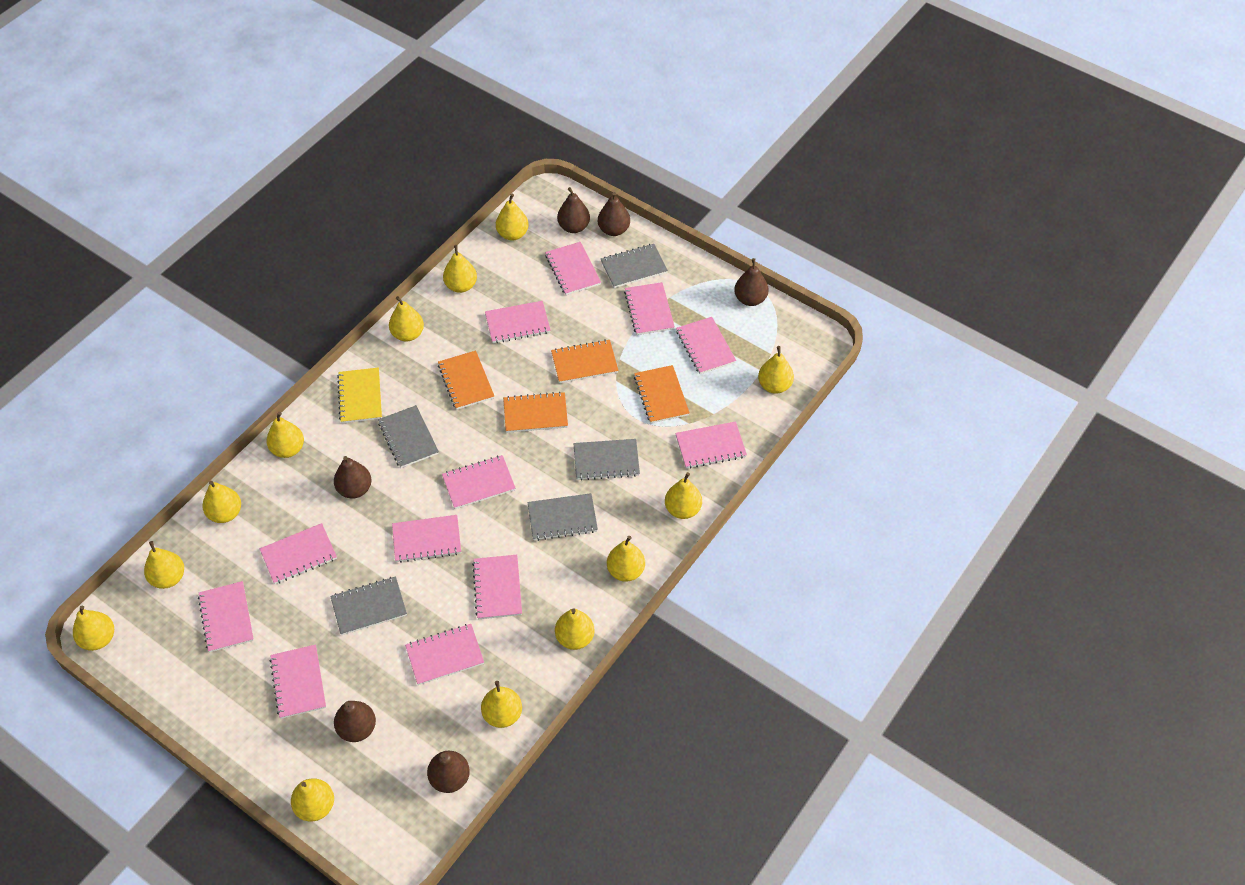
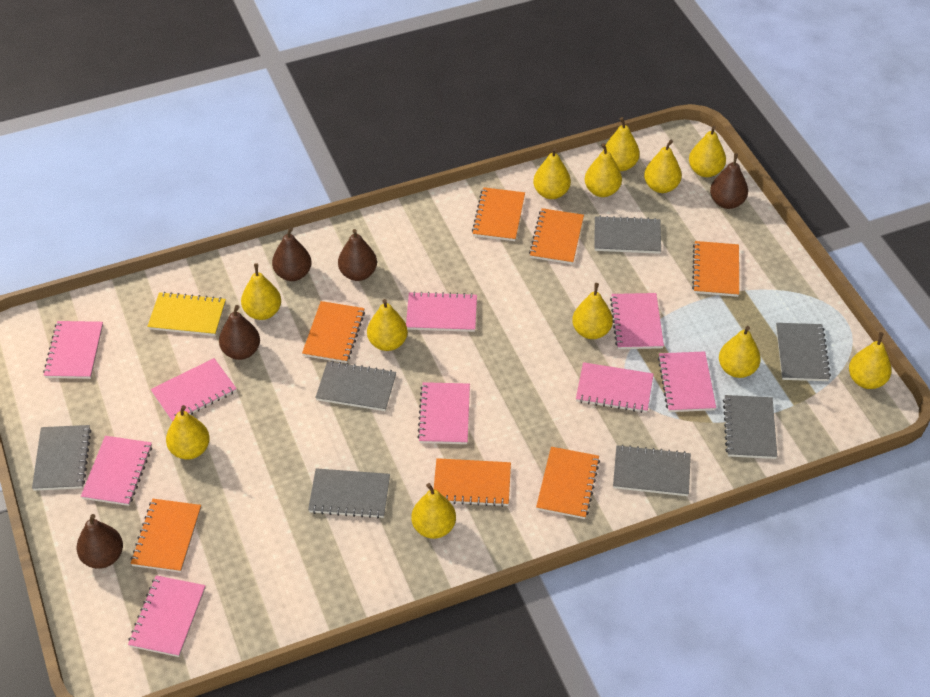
brown pear: [334,456,371,499] [334,701,376,742] [427,751,470,793] [557,187,590,233] [598,192,630,236] [734,258,769,306] = 6 -> [77,514,123,569] [219,305,260,360] [272,227,312,281] [338,229,377,281] [710,153,748,209] = 5
grey notebook: [330,576,407,635] [378,405,439,468] [527,493,598,541] [573,439,640,480] [601,244,668,288] = 5 -> [32,425,91,491] [308,468,390,519] [315,361,396,411] [594,216,661,254] [613,445,691,496] [723,395,777,459] [776,323,831,381] = 7
orange notebook: [438,351,494,410] [503,392,568,433] [551,340,619,383] [634,365,690,423] = 4 -> [131,499,201,572] [302,301,365,363] [434,458,511,507] [472,187,525,241] [529,208,584,264] [536,447,600,519] [692,241,739,297] = 7
pink notebook: [198,581,254,652] [260,523,337,584] [270,644,326,719] [392,515,461,563] [405,624,484,685] [442,455,515,509] [472,555,522,619] [485,301,551,343] [545,242,601,295] [624,282,675,335] [675,421,747,469] [676,317,736,374] = 12 -> [43,321,103,379] [81,436,152,506] [128,575,206,657] [151,358,237,422] [406,291,477,332] [417,382,470,444] [576,362,654,413] [610,293,664,349] [658,351,716,412] = 9
yellow pear: [73,605,114,651] [144,541,184,589] [202,481,241,523] [267,412,304,458] [291,778,334,821] [389,296,424,342] [443,245,477,293] [481,681,522,728] [496,194,529,241] [555,608,595,650] [607,536,645,582] [665,472,702,519] [758,346,794,394] = 13 -> [166,405,210,460] [241,263,281,320] [367,299,408,351] [411,483,456,539] [533,147,571,199] [572,283,613,339] [585,143,622,197] [603,117,640,171] [644,140,682,193] [689,126,726,177] [719,326,761,378] [849,332,892,389] = 12

